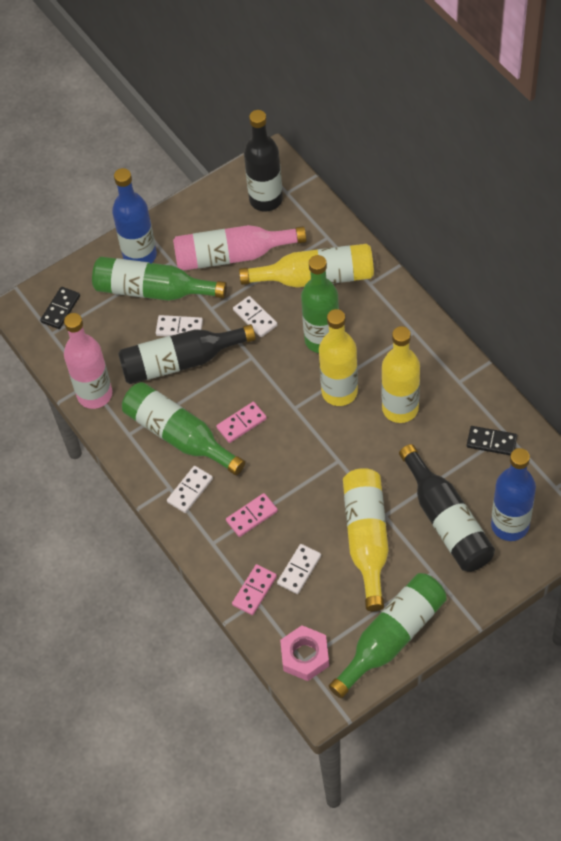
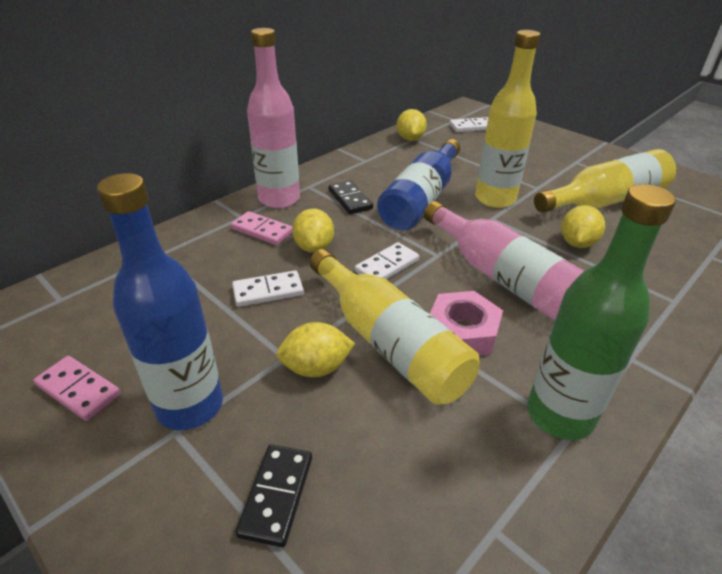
black bottle: [118,324,256,384] [244,110,283,211] [399,444,495,572] = 3 -> none = 0
green bottle: [92,257,227,301] [122,382,245,475] [301,255,339,353] [329,573,447,698] = 4 -> [527,184,676,440] = 1
pink domino: [216,402,267,443] [226,493,278,537] [232,564,277,615] = 3 -> [33,356,121,421] [231,211,293,245] = 2
white domino: [156,315,203,337] [167,466,213,513] [233,296,278,337] [277,544,321,594] = 4 -> [232,270,304,307] [355,242,419,279] [449,117,488,132] = 3
yellow bottle: [239,244,374,288] [319,309,358,406] [343,468,388,612] [382,326,420,423] = 4 -> [310,249,479,405] [475,30,541,208] [534,149,676,213] = 3
yellow lemon: none = 0 -> [276,322,355,377] [292,208,334,253] [397,109,427,141] [561,205,605,248] = 4

